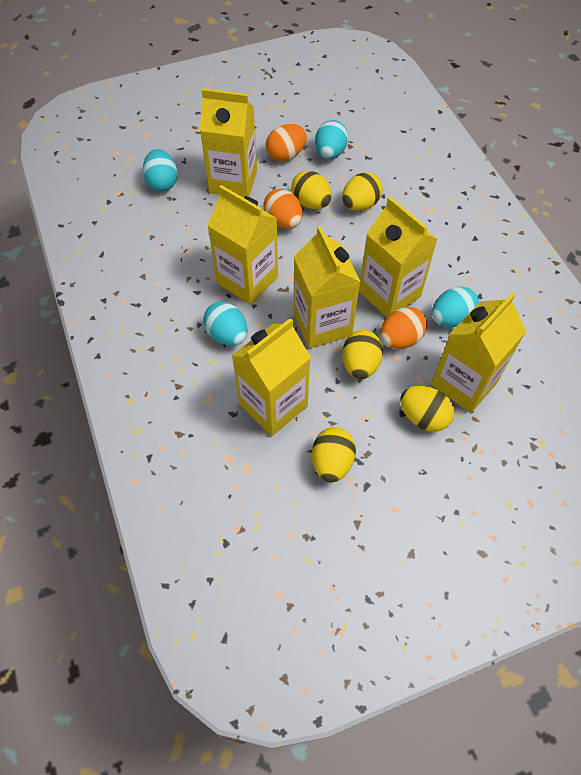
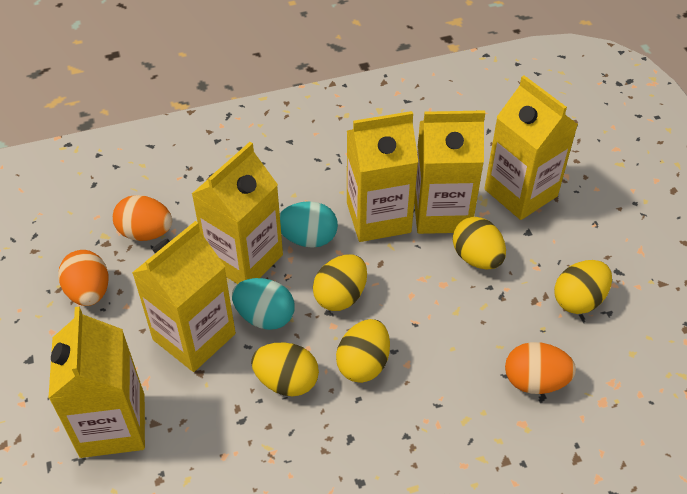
turquoise egg: [143,149,178,192] [203,302,248,346] [315,120,348,159] [432,286,479,327] = 4 -> [232,278,295,330] [280,201,338,248] = 2

